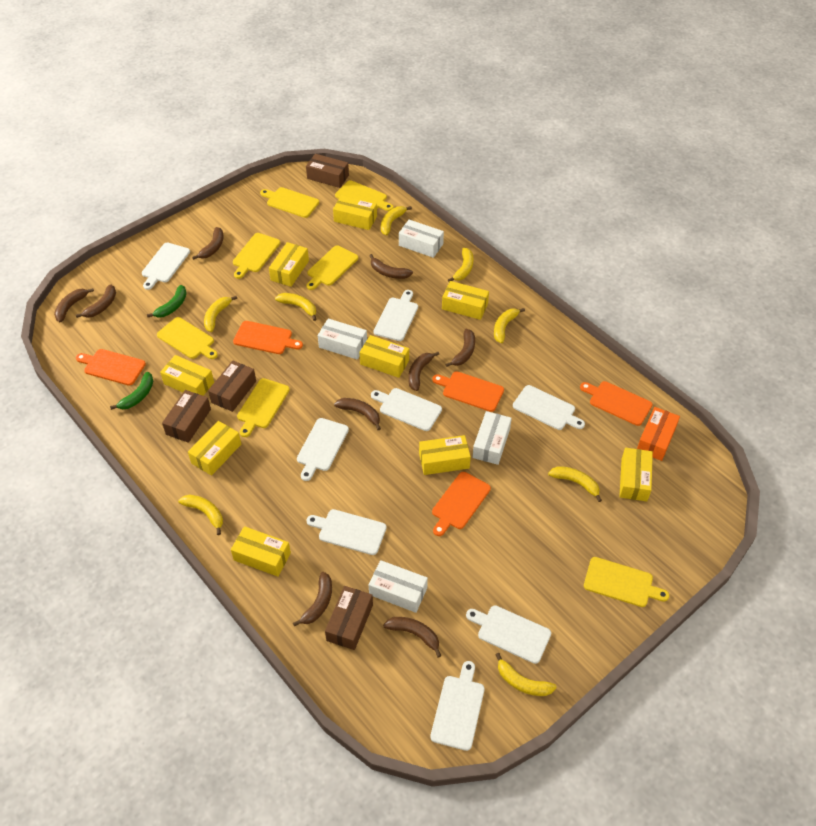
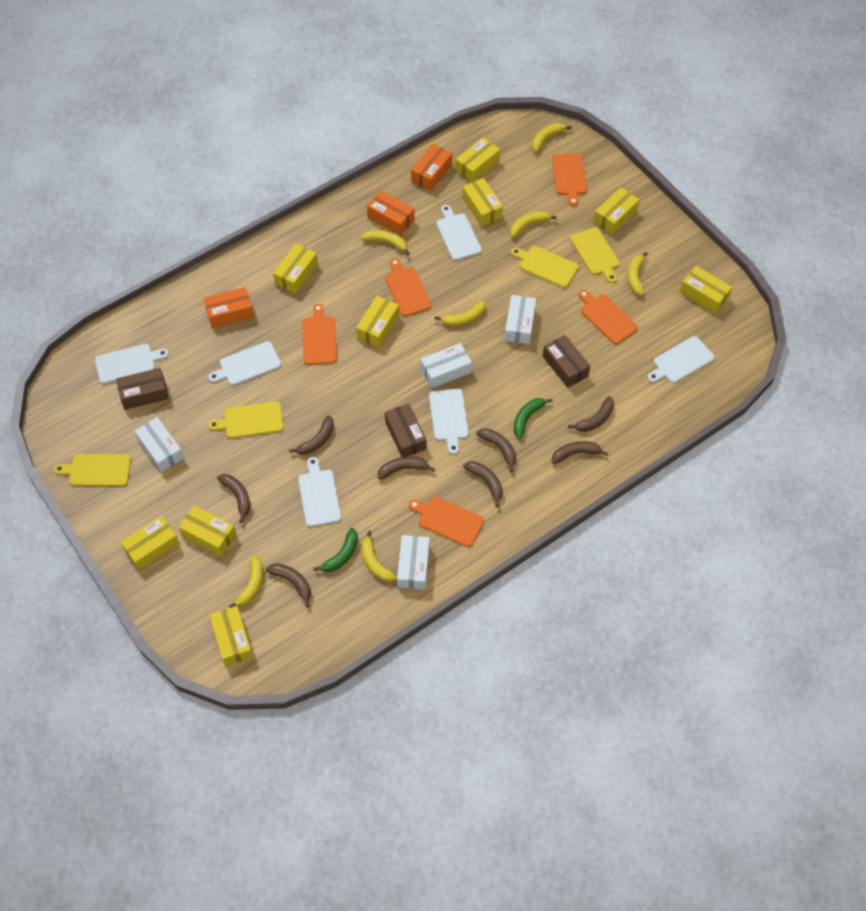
brown banana: [54,288,94,323] [75,284,116,318] [192,227,223,260] [293,572,332,627] [334,398,381,430] [369,254,413,279] [383,617,442,658] [408,352,439,391] [445,329,475,367] = 9 -> [217,474,250,523] [266,563,311,608] [289,415,334,454] [378,457,435,480] [463,461,503,507] [476,428,516,472] [552,441,608,464] [568,396,614,432] = 8
brown box: [162,390,211,443] [208,360,256,412] [306,154,349,188] [325,586,373,650] = 4 -> [116,368,169,410] [385,403,427,457] [543,335,590,388] = 3
orange box: [637,407,680,461] = 1 -> [203,287,254,328] [367,190,415,235] [411,144,452,191] = 3
white cutting board: [142,243,190,290] [297,418,349,481] [306,509,387,555] [371,388,442,431] [373,290,418,341] [430,661,485,751] [466,605,551,664] [513,385,585,430] = 8 -> [95,344,169,384] [208,341,281,385] [298,457,341,527] [429,389,469,454] [436,205,482,260] [648,336,714,383] = 6
yellow banana: [178,495,223,535] [204,296,237,332] [275,293,317,321] [381,206,412,235] [448,248,473,282] [494,308,525,343] [495,653,557,696] [548,466,602,502] = 8 -> [229,555,263,608] [361,230,410,255] [361,531,397,582] [435,300,486,326] [510,211,557,237] [532,123,572,152] [627,252,648,295] = 7
yellow cutting board: [157,317,218,359] [233,233,280,279] [237,378,290,437] [260,187,319,218] [306,245,358,290] [335,180,393,211] [584,557,669,607] = 7 -> [54,454,131,486] [209,401,284,438] [511,246,579,288] [570,227,620,283] = 4

